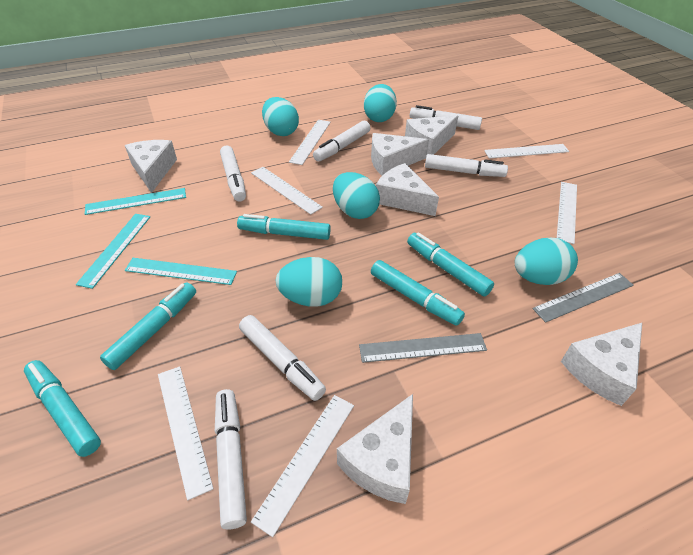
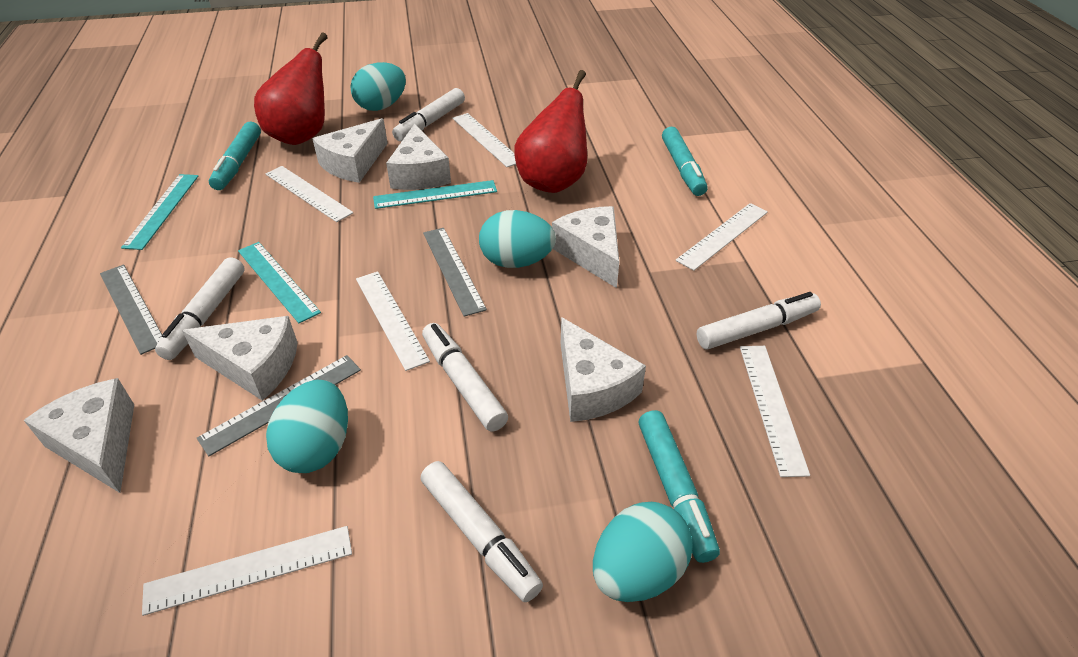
grey ruler: [359,333,487,363] [532,273,634,323] = 2 -> [100,264,162,355] [197,355,361,456] [423,228,487,317] = 3
red pear: none = 0 -> [254,32,328,145] [514,70,587,193] = 2
turquoise egg: [262,97,299,136] [275,257,342,307] [333,172,380,219] [364,84,397,122] [515,238,578,285] = 5 -> [266,380,348,473] [350,62,406,111] [479,210,556,268] [593,502,693,602] = 4
turquoise marker: [24,360,101,457] [100,282,196,370] [237,214,331,240] [371,260,465,326] [407,232,494,297] = 5 -> [209,121,261,190] [639,410,720,563] [662,127,708,196] = 3
white marker: [215,389,247,530] [220,146,246,201] [239,315,326,401] [313,121,370,162] [409,105,482,130] [425,154,508,177] = 6 -> [155,257,245,360] [392,88,465,141] [421,461,543,602] [422,323,508,432] [697,292,821,350] = 5

